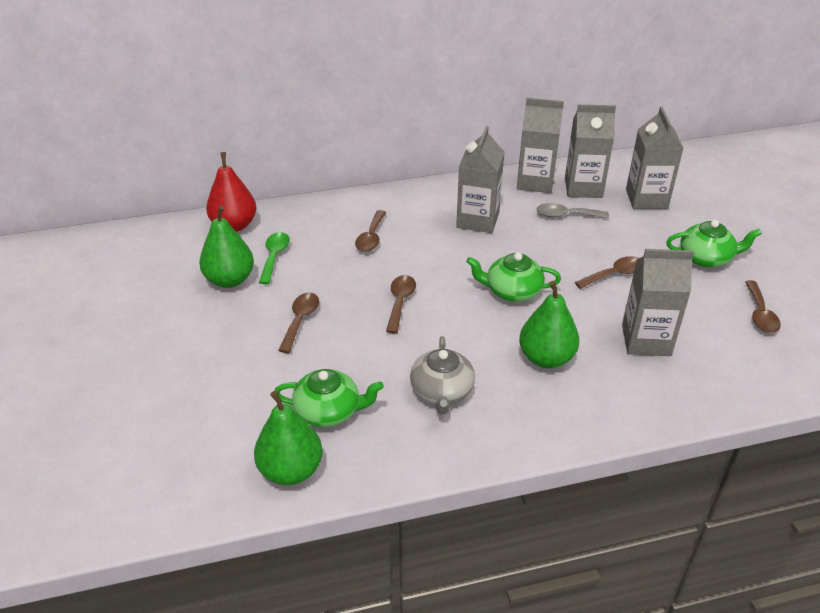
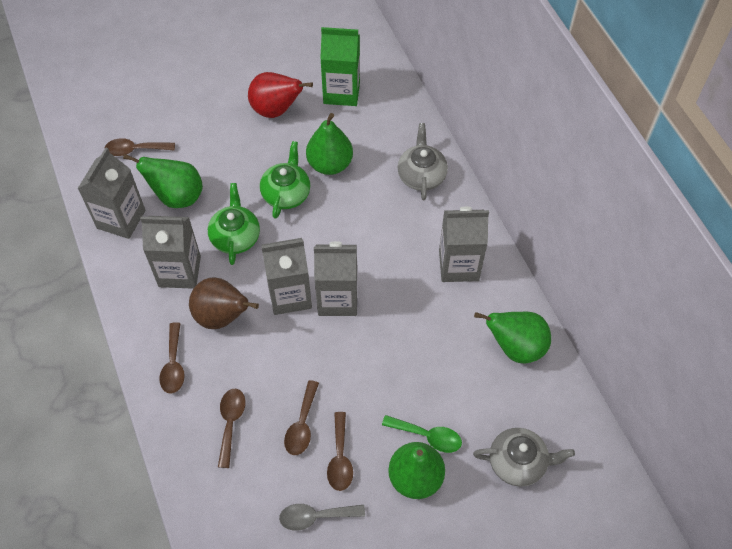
brown pear: none = 0 -> [189,278,259,329] = 1
green carton: none = 0 -> [320,27,360,106] = 1
green pear: [199,205,254,288] [254,391,323,485] [519,281,579,368] = 3 -> [123,154,203,208] [306,113,353,175] [388,442,445,499] [474,312,551,363] = 4
green teapot: [274,369,384,427] [466,252,561,302] [666,220,762,268] = 3 -> [208,183,260,265] [260,141,310,219] = 2
grey teapot: [410,336,475,414] = 1 -> [398,123,448,200] [473,428,575,487] = 2

